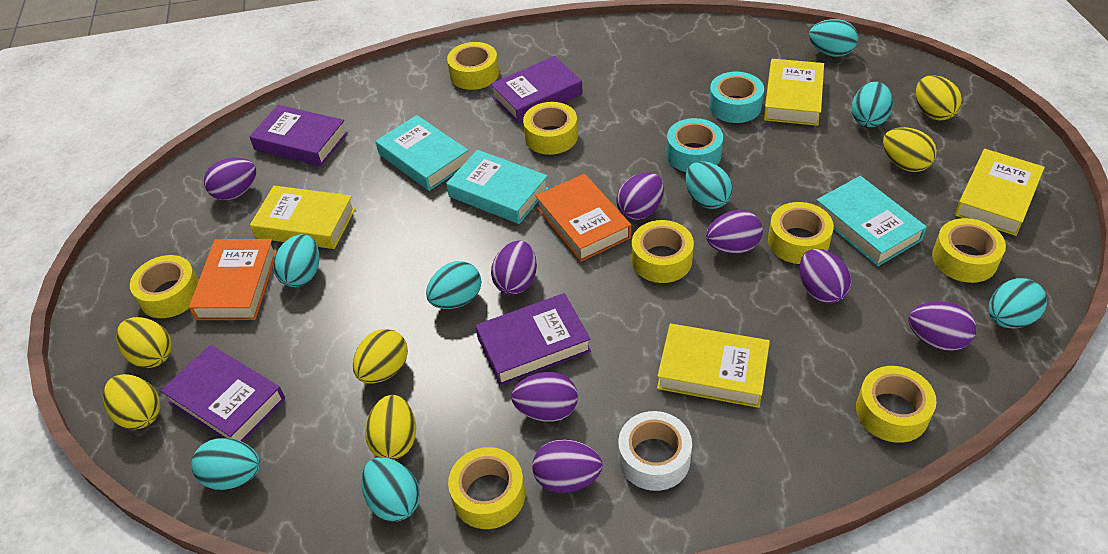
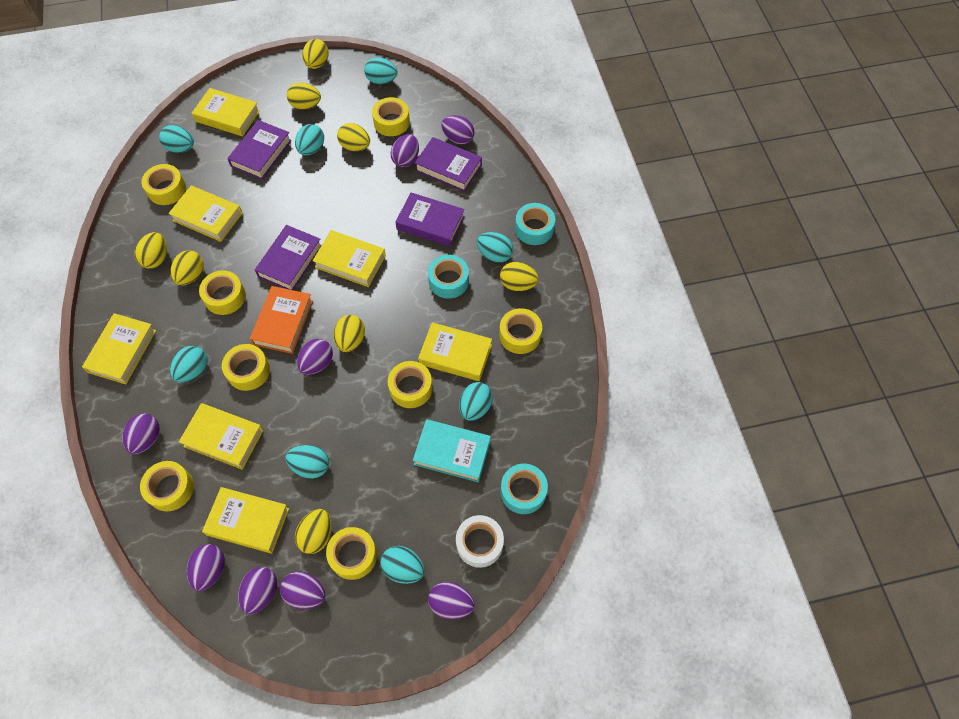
orange book: [189,239,277,320] [536,174,631,262] = 2 -> [250,286,313,354] = 1
turquoise book: [376,115,469,191] [446,150,549,224] [817,176,927,266] = 3 -> [413,419,491,482] = 1
turquoise tape: [666,118,723,172] [709,72,764,123] = 2 -> [428,255,469,299] [501,464,548,514] [515,203,555,245] = 3
yellow book: [250,186,355,249] [657,324,770,408] [764,59,824,126] [955,149,1045,236] = 4 -> [82,313,156,384] [168,185,243,242] [179,403,264,470] [192,88,260,136] [202,487,289,554] [313,230,386,287] [418,322,492,381] = 7
yellow egg: [103,374,160,430] [116,317,172,368] [353,329,408,384] [365,395,416,460] [883,127,937,172] [916,75,962,121] = 6 -> [134,232,167,269] [171,250,204,285] [287,83,321,110] [295,509,332,554] [302,39,329,69] [334,315,365,352] [337,123,370,151] [500,262,539,291] = 8

